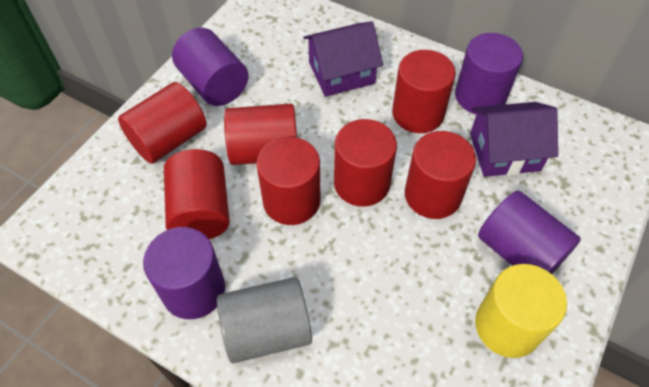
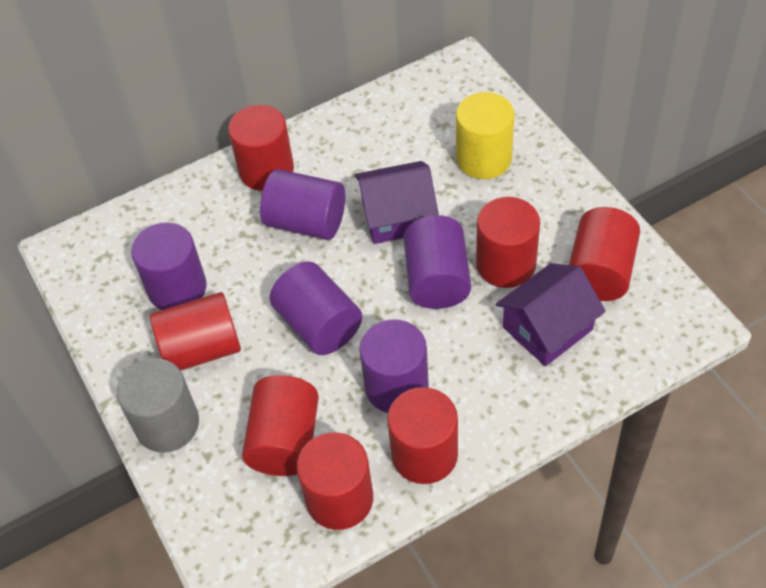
purple cylinder: [143,227,225,319] [172,28,248,106] [455,33,523,114] [478,190,581,274] = 4 -> [131,222,207,310] [260,169,345,240] [270,261,362,355] [359,319,429,413] [403,215,471,309] = 5

